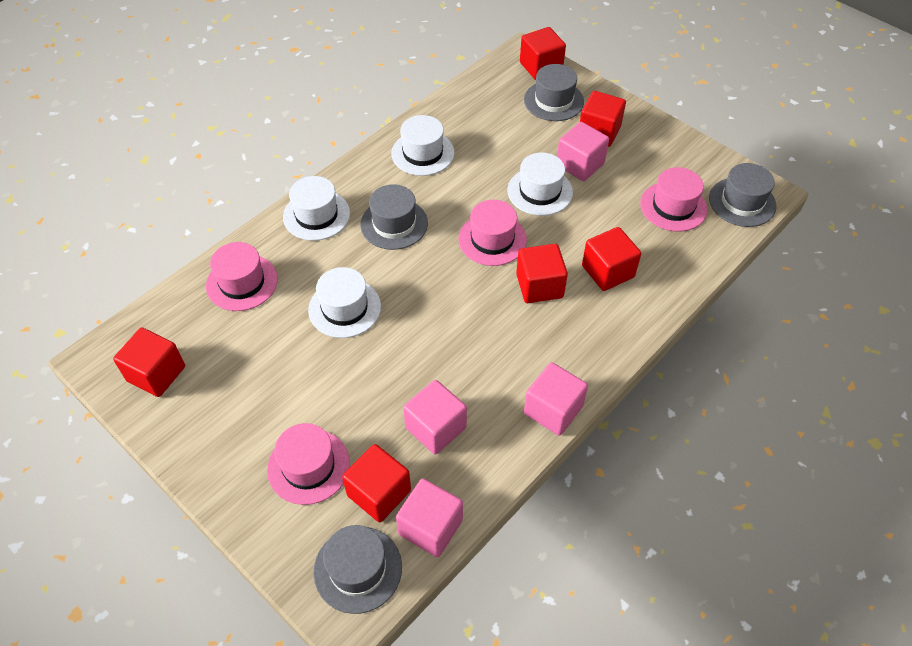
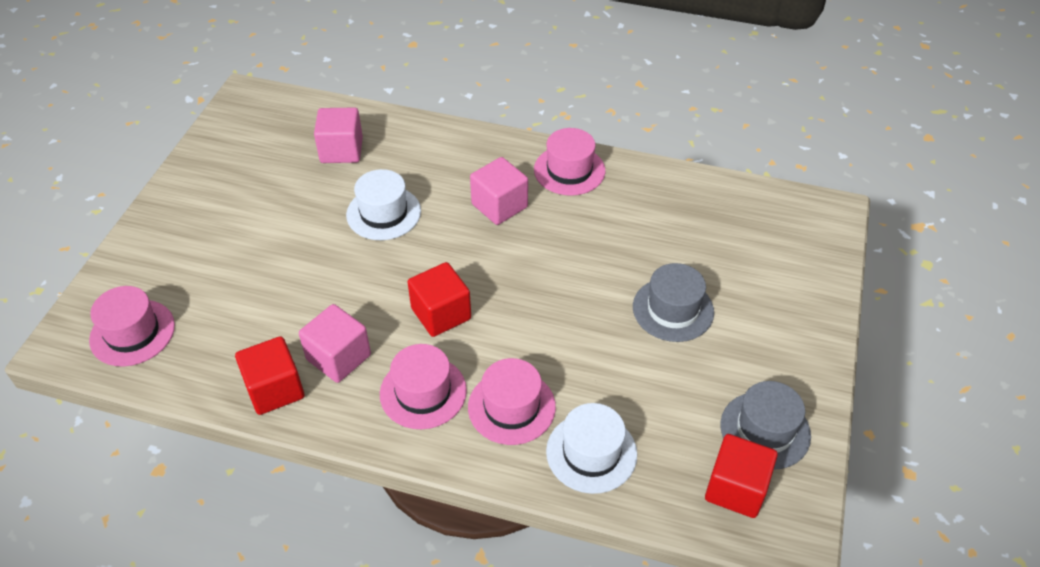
grey hat: [313,525,402,614] [360,184,428,250] [524,64,584,121] [709,163,776,227] = 4 -> [633,263,714,342] [720,381,811,470] = 2
pink cube: [396,479,463,557] [403,380,467,455] [524,362,588,436] [557,122,609,181] = 4 -> [299,304,371,383] [314,108,363,163] [470,157,528,225] = 3
red cube: [113,328,185,397] [342,444,411,522] [516,244,568,303] [520,27,566,80] [580,91,626,147] [582,227,641,291] = 6 -> [235,336,304,415] [408,262,471,337] [705,434,778,518] = 3
white hat: [283,176,350,241] [308,267,381,338] [391,115,455,176] [507,153,573,216] = 4 -> [346,169,421,240] [546,403,637,494] = 2

